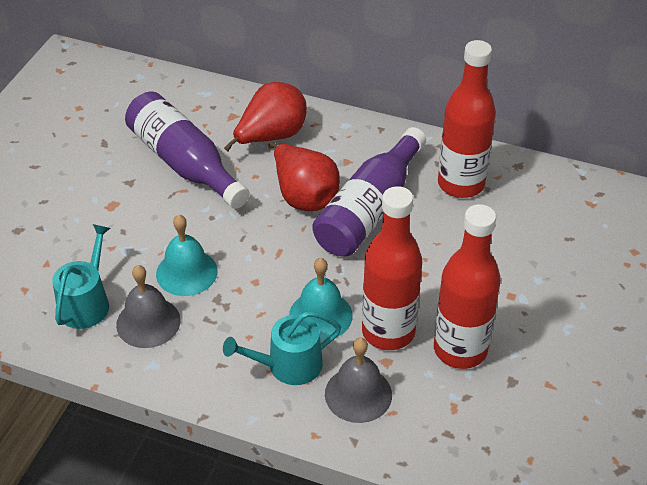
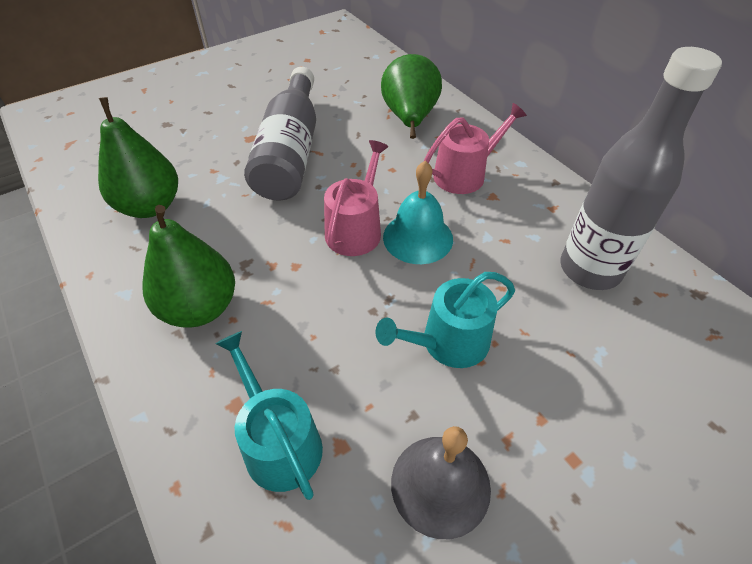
green pear: none = 0 -> [98,97,178,218] [142,205,235,328] [381,54,442,139] = 3
grey bell: [116,265,181,348] [325,338,392,423] = 2 -> [391,426,491,539] = 1
grey bottle: none = 0 -> [244,67,316,200] [560,47,722,290] = 2
pink watering can: none = 0 -> [324,140,389,256] [423,103,527,194] = 2
purple bottle: [125,91,250,209] [313,127,426,256] = 2 -> none = 0
red bottle: [362,186,422,350] [434,204,501,369] [438,40,496,198] = 3 -> none = 0
red pear: [224,82,307,151] [269,142,340,211] = 2 -> none = 0
turquoise bell: [156,215,218,296] [289,258,353,341] = 2 -> [383,161,453,264] = 1

